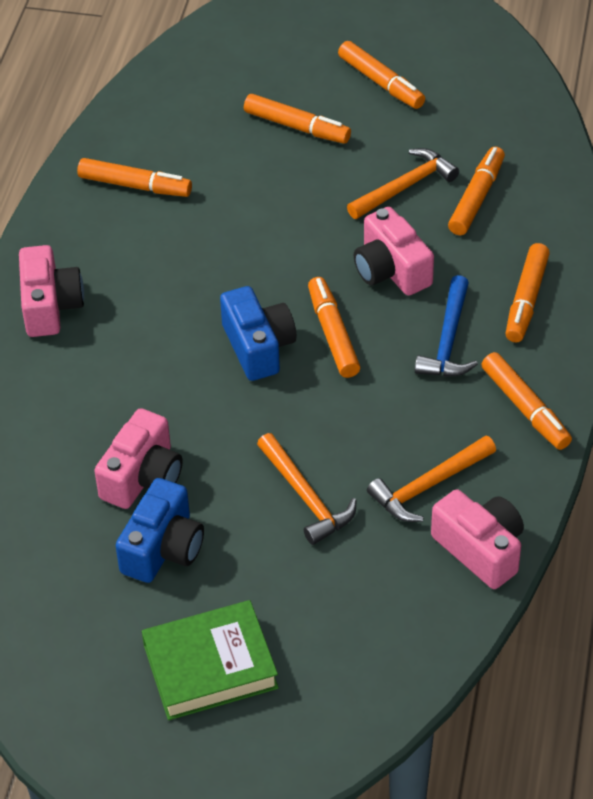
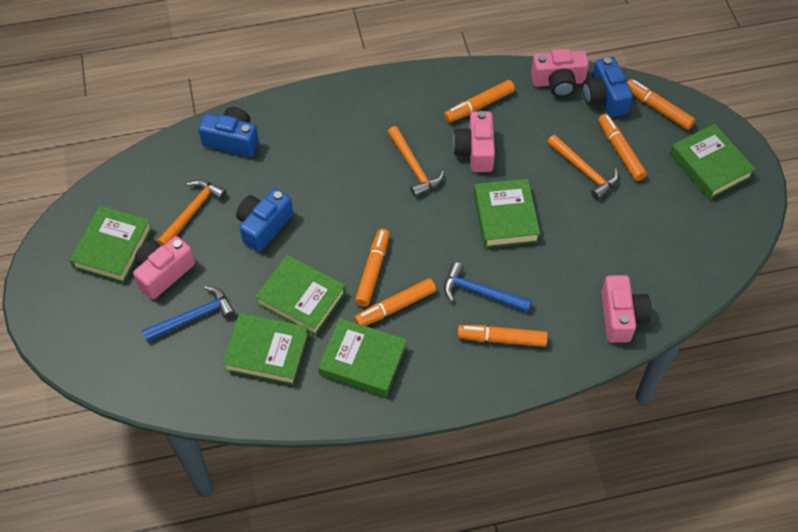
blue camera: [116,478,204,583] [220,286,296,381] = 2 -> [198,107,259,157] [236,188,293,252] [583,57,633,117] = 3
blue hammer: [415,275,478,377] = 1 -> [142,286,235,342] [444,262,532,312] = 2
green book: [142,600,279,720] = 1 -> [69,206,153,283] [222,313,309,386] [255,255,346,336] [318,318,407,397] [474,179,540,248] [670,124,755,200] = 6
orange marker: [77,158,192,197] [244,94,351,144] [308,277,360,378] [338,41,425,109] [448,147,505,235] [481,352,572,450] [505,243,550,342] = 7 -> [354,278,436,326] [355,229,390,307] [444,80,515,123] [457,325,548,347] [598,114,647,181] [627,79,696,130] = 6

